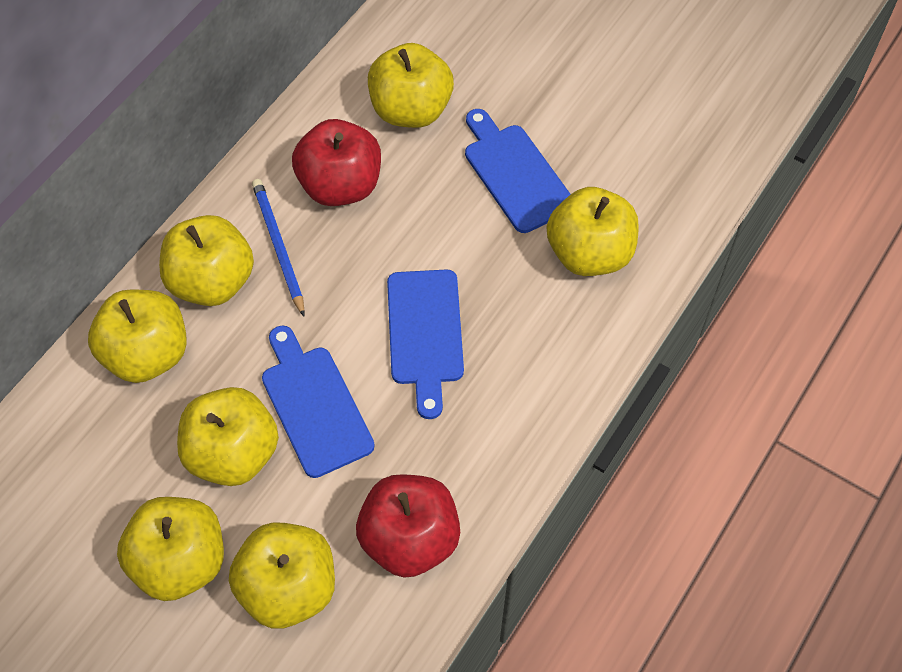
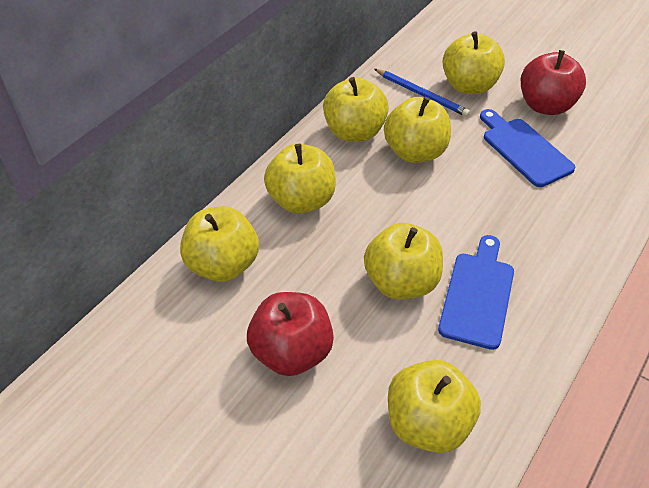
blue cutting board: [262,326,375,478] [387,269,464,419] [465,109,571,233] = 3 -> [438,235,514,350] [480,109,575,187] = 2

